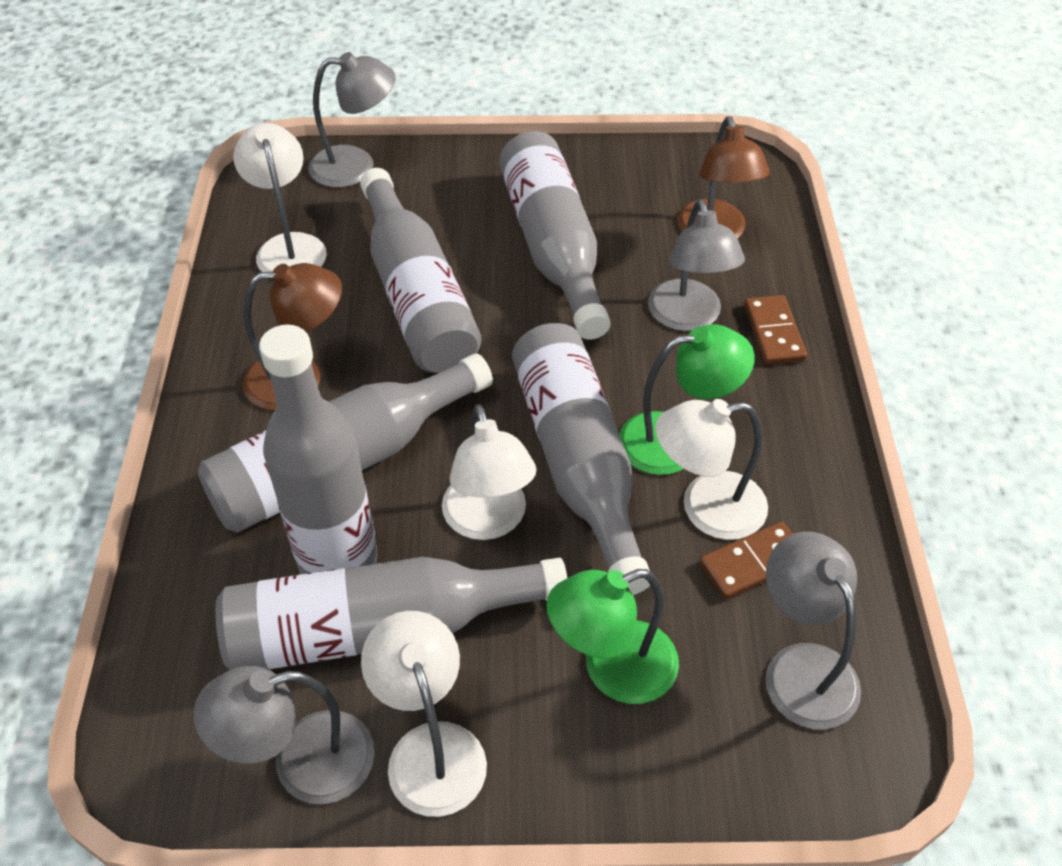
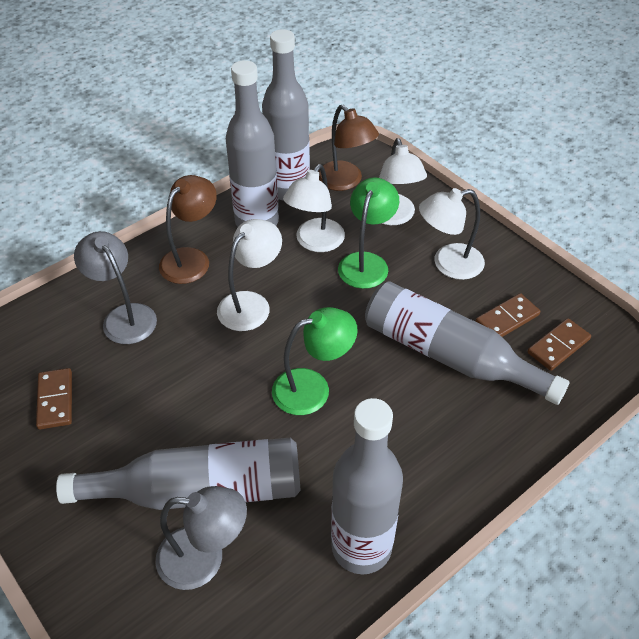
brown domino: [699,522,792,600] [744,295,807,365] = 2 -> [36,368,72,429] [475,293,540,337] [527,318,591,371] = 3
grey bottle: [198,353,493,533] [215,557,567,670] [259,325,378,574] [360,168,482,373] [499,131,611,340] [512,323,650,595] = 6 -> [56,438,301,510] [226,60,279,227] [262,29,310,201] [331,398,403,574] [365,281,570,405] = 5
grey lamp: [193,666,375,804] [308,52,396,188] [648,199,745,331] [766,532,861,729] = 4 -> [74,231,157,344] [155,486,247,590] = 2

